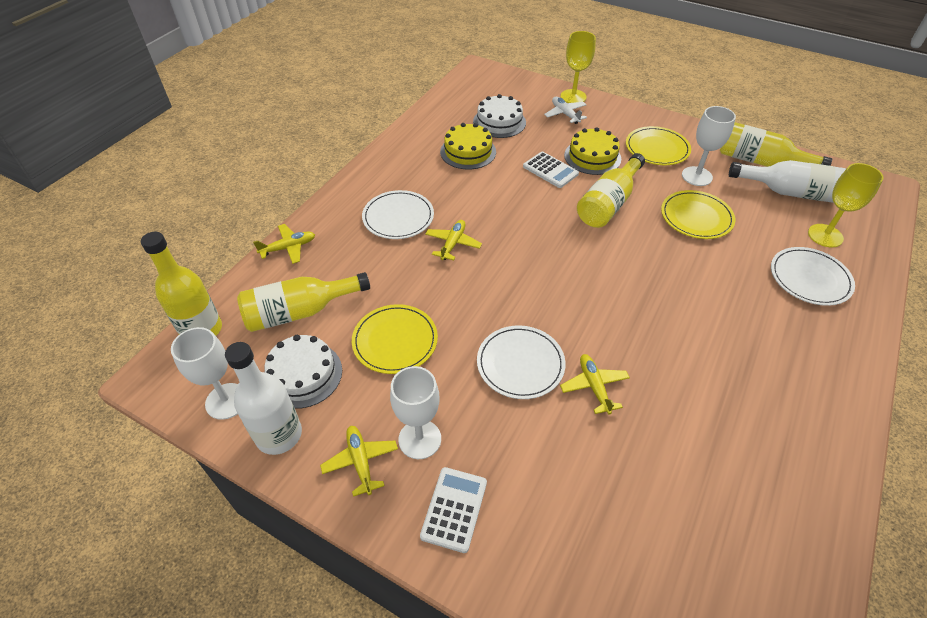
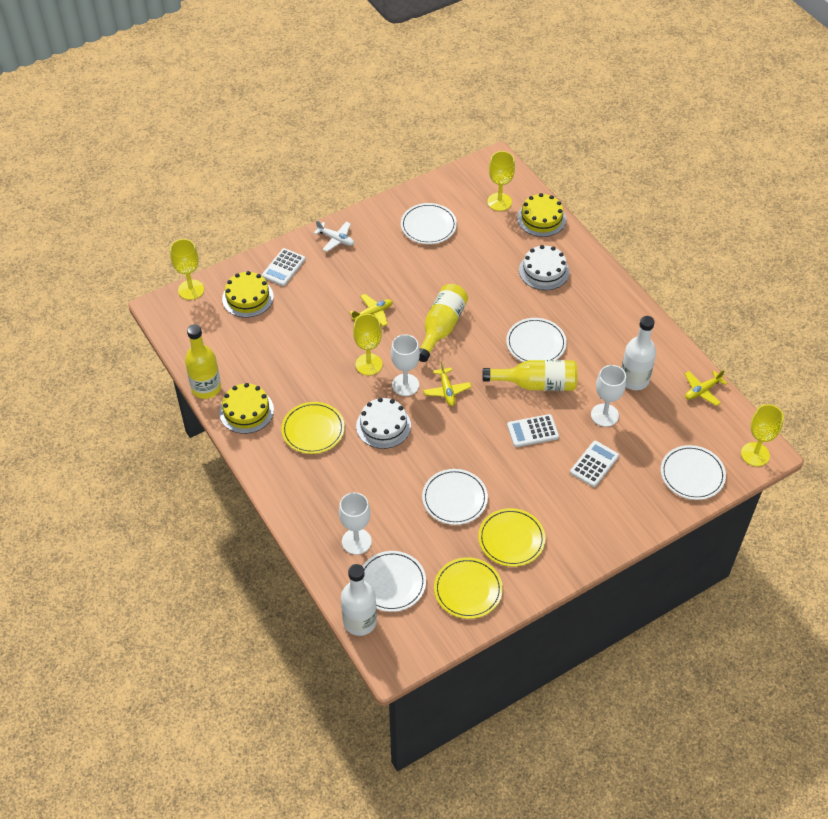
white calculator: [420,467,487,553] [523,152,579,188] = 2 -> [262,248,306,286] [507,414,559,447] [570,441,619,487] = 3
white plate: [362,190,434,239] [477,325,566,399] [771,247,855,306] = 3 -> [363,551,426,612] [401,203,457,244] [422,469,488,525] [506,318,567,362] [661,445,726,500] = 5
yellow bottle: [141,232,222,336] [237,272,370,332] [577,153,645,228] [720,122,832,167] = 4 -> [185,324,221,399] [419,284,468,362] [483,360,577,391] = 3
yellow cake: [440,123,496,169] [564,127,621,175] = 2 -> [219,383,274,434] [222,271,274,318] [517,193,566,237] = 3
yellow goblet: [561,31,596,103] [808,163,884,248] = 2 -> [170,239,204,300] [353,314,383,375] [487,151,515,211] [741,404,784,466] = 4
yellow plane: [253,224,315,264] [320,426,398,497] [425,220,482,260] [560,354,630,415] = 4 -> [349,294,393,326] [423,361,471,406] [685,370,727,406] = 3

